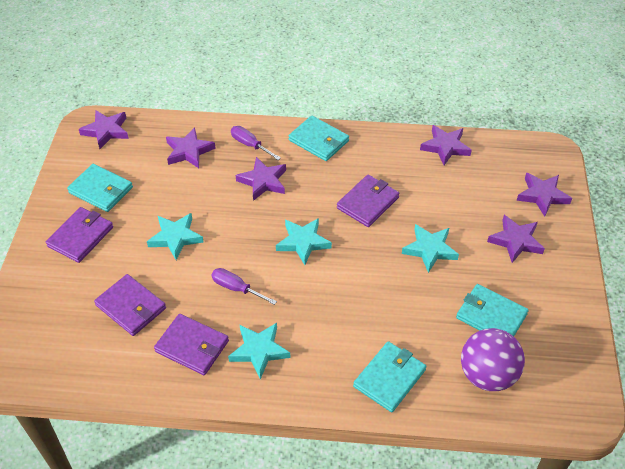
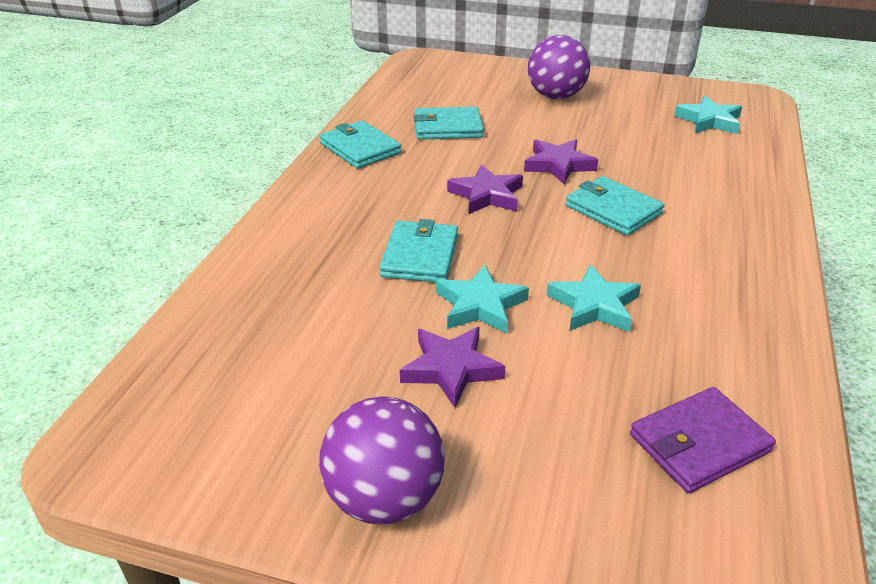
purple ball: [461,328,525,391] = 1 -> [319,396,445,524] [528,35,590,99] = 2
purple screwdriver: [211,268,277,305] [231,126,281,160] = 2 -> none = 0
purple star: [79,110,129,149] [166,127,216,168] [236,157,286,201] [420,125,472,165] [487,215,545,263] [516,173,572,217] = 6 -> [400,327,505,408] [447,164,523,214] [524,139,598,184] = 3
purple wallet: [46,207,113,263] [94,274,166,336] [154,314,229,375] [337,175,400,227] = 4 -> [630,387,776,493] = 1
turquoise star: [147,213,204,260] [228,323,290,379] [276,218,332,265] [402,224,459,273] = 4 -> [436,265,529,334] [546,264,641,332] [674,96,742,134] = 3

